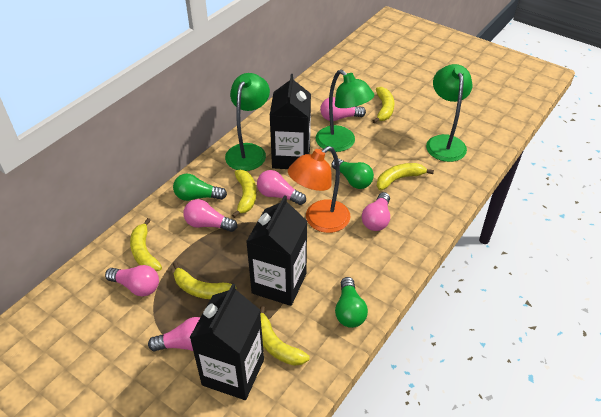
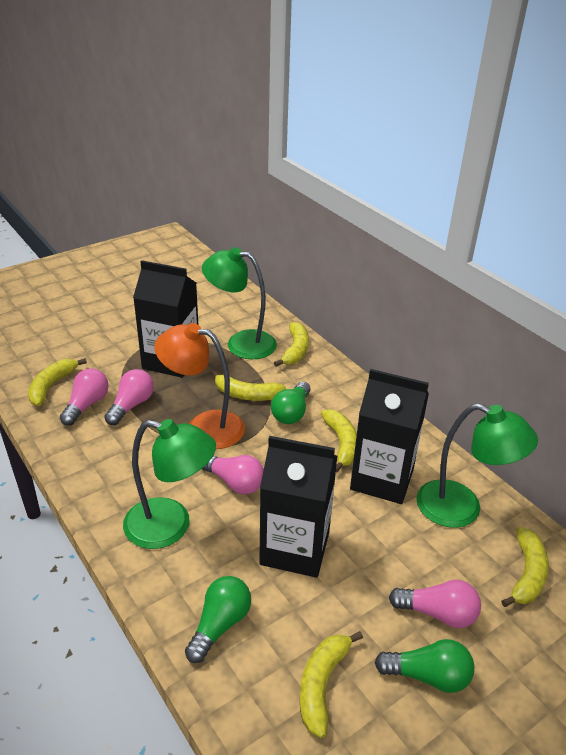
pink light bulb: [105,265,159,297] [148,317,200,352] [183,199,237,232] [257,170,306,205] [320,97,366,121] [362,192,390,231] = 6 -> [60,368,109,426] [104,369,154,425] [202,455,264,494] [389,580,481,628] = 4

